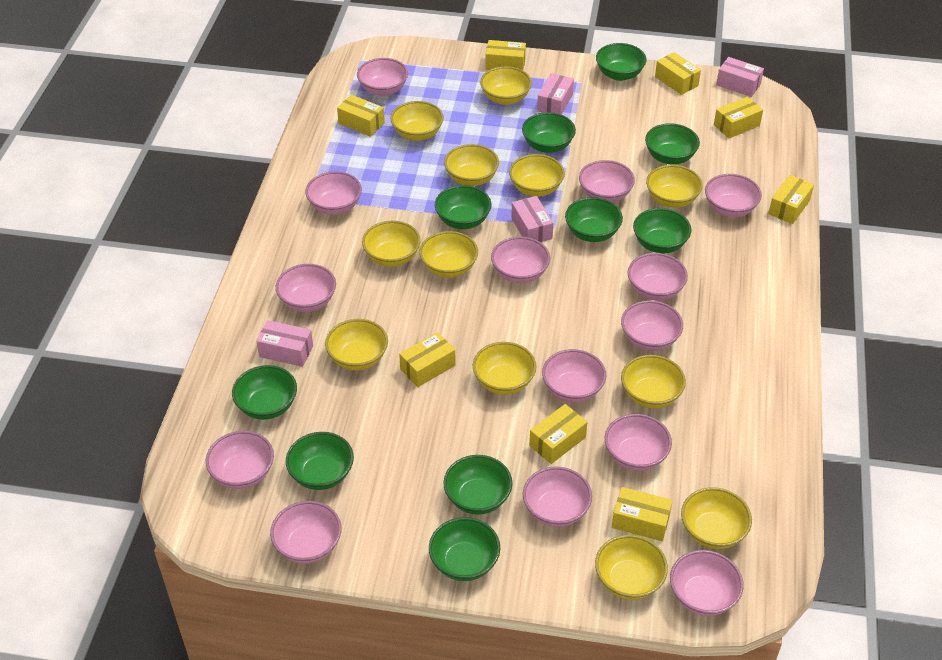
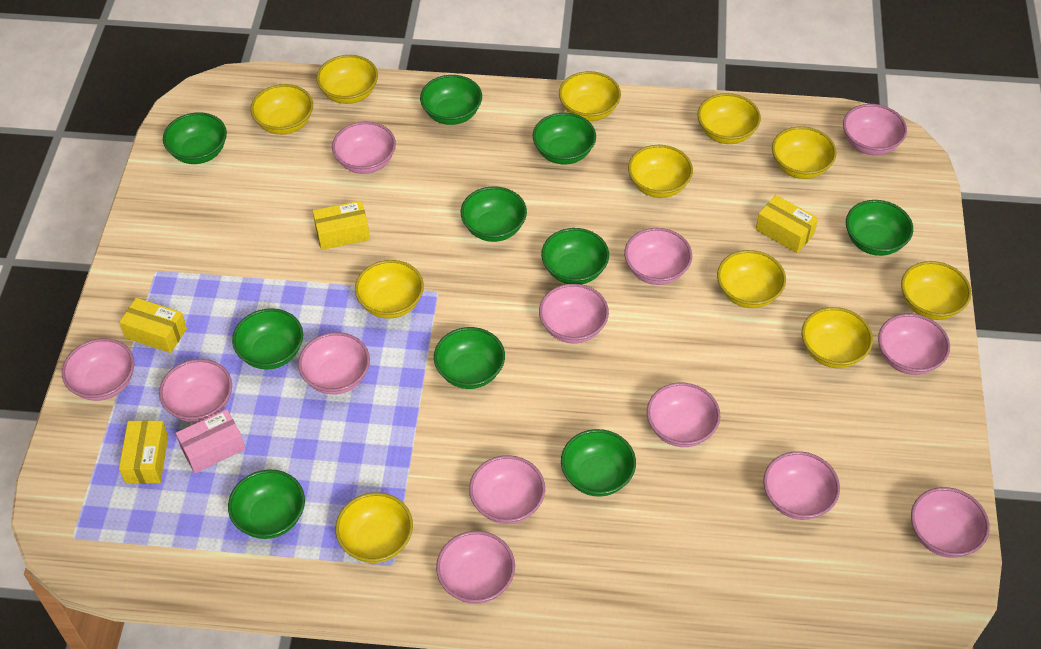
pink bowl: [206,431,274,489] [270,501,342,564] [276,264,336,312] [305,171,362,215] [357,58,408,96] [491,236,550,284] [523,467,592,527] [542,349,606,403] [579,160,635,203] [605,414,672,471] [621,300,683,351] [628,253,688,301] [670,550,744,616] [705,174,762,217] = 14 -> [62,338,134,401] [159,359,232,422] [298,332,370,394] [332,122,396,174] [436,531,515,604] [469,455,545,524] [539,284,609,344] [624,228,692,285] [647,383,720,447] [763,451,840,520] [843,104,907,155] [878,314,950,375] [911,487,990,558] = 13
pink box: [256,320,313,367] [511,196,553,242] [537,73,574,115] [716,57,764,97] = 4 -> [176,409,245,473] = 1
yellow bowl: [325,319,388,370] [362,221,421,267] [391,101,444,141] [419,231,478,278] [444,144,499,186] [473,342,537,395] [480,66,532,105] [509,154,565,197] [595,535,668,600] [621,355,686,408] [646,165,703,208] [681,487,752,549] = 12 -> [251,84,313,135] [316,55,378,104] [335,492,413,563] [355,260,424,319] [559,71,621,121] [628,145,693,198] [697,93,761,144] [717,250,786,308] [772,126,837,179] [802,307,873,368] [901,261,971,320] = 11
yellow box: [337,95,385,137] [399,332,456,387] [485,40,526,70] [529,404,588,464] [612,487,673,541] [655,52,701,95] [714,97,763,138] [768,175,814,224] = 8 -> [119,298,187,353] [119,420,168,484] [313,201,370,250] [756,195,818,253] = 4

